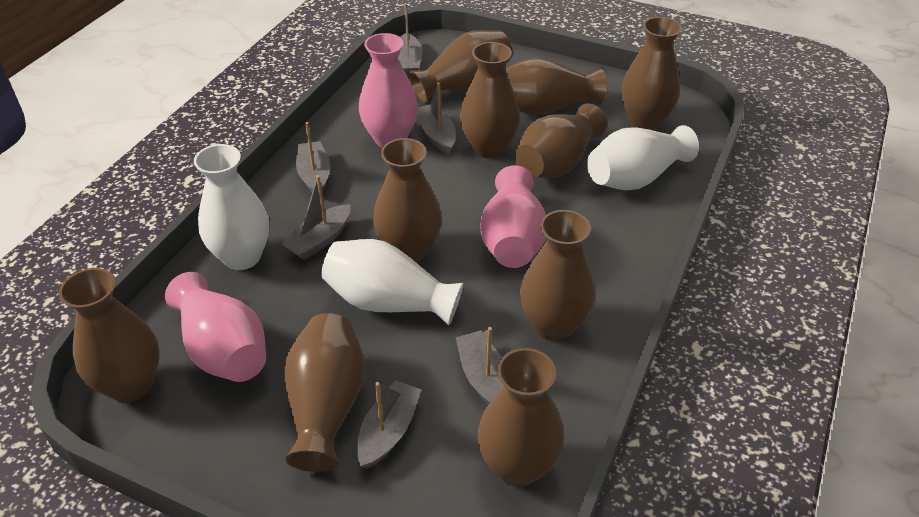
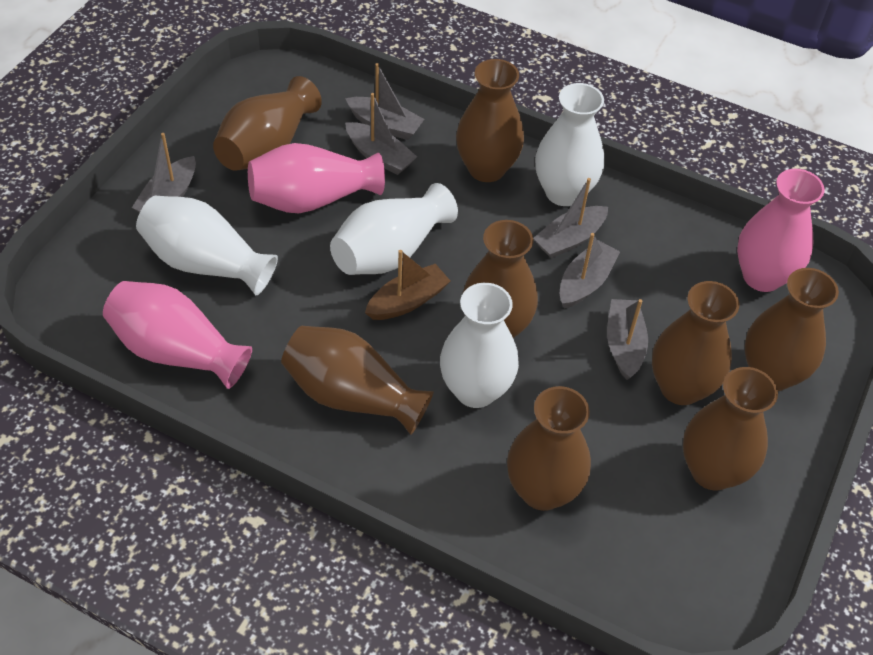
brown boat: none = 0 -> [365,250,450,320] = 1
brown vase: [59,268,160,403] [285,313,365,472] [373,138,442,262] [409,30,513,103] [460,42,520,158] [477,348,564,487] [505,57,607,115] [515,103,607,178] [520,210,595,341] [621,17,682,130] = 10 -> [213,76,322,171] [281,326,434,435] [456,59,524,182] [463,220,538,338] [507,386,591,511] [652,281,739,405] [683,367,778,490] [745,268,839,391] = 8
white vase: [194,144,269,270] [321,239,464,325] [587,125,699,190] = 3 -> [136,196,278,295] [330,183,458,275] [440,283,519,408] [535,83,604,206] = 4

